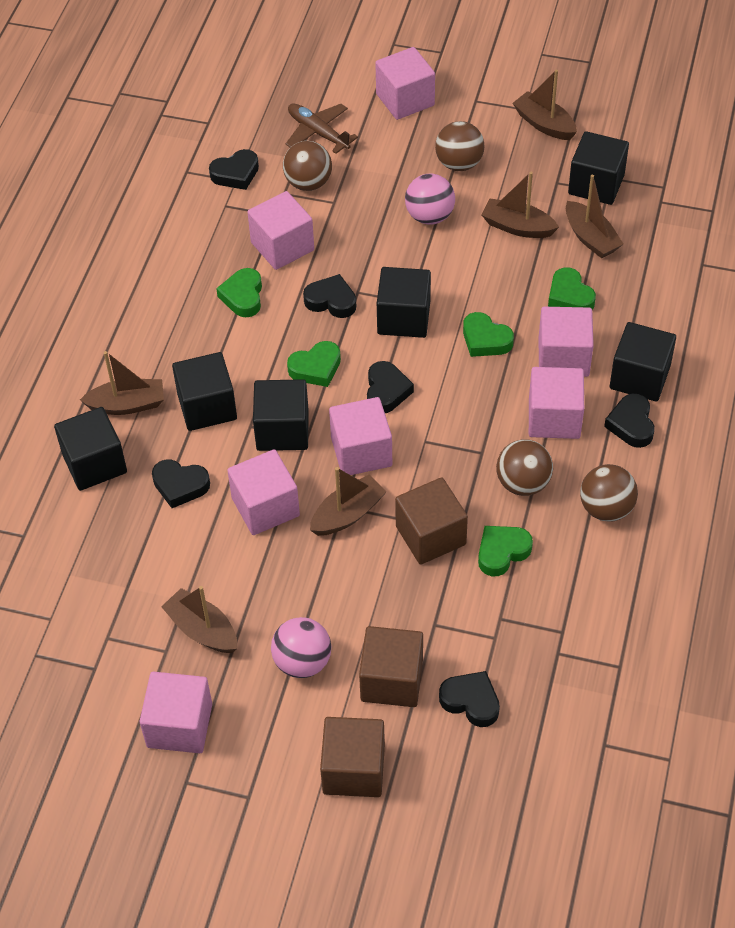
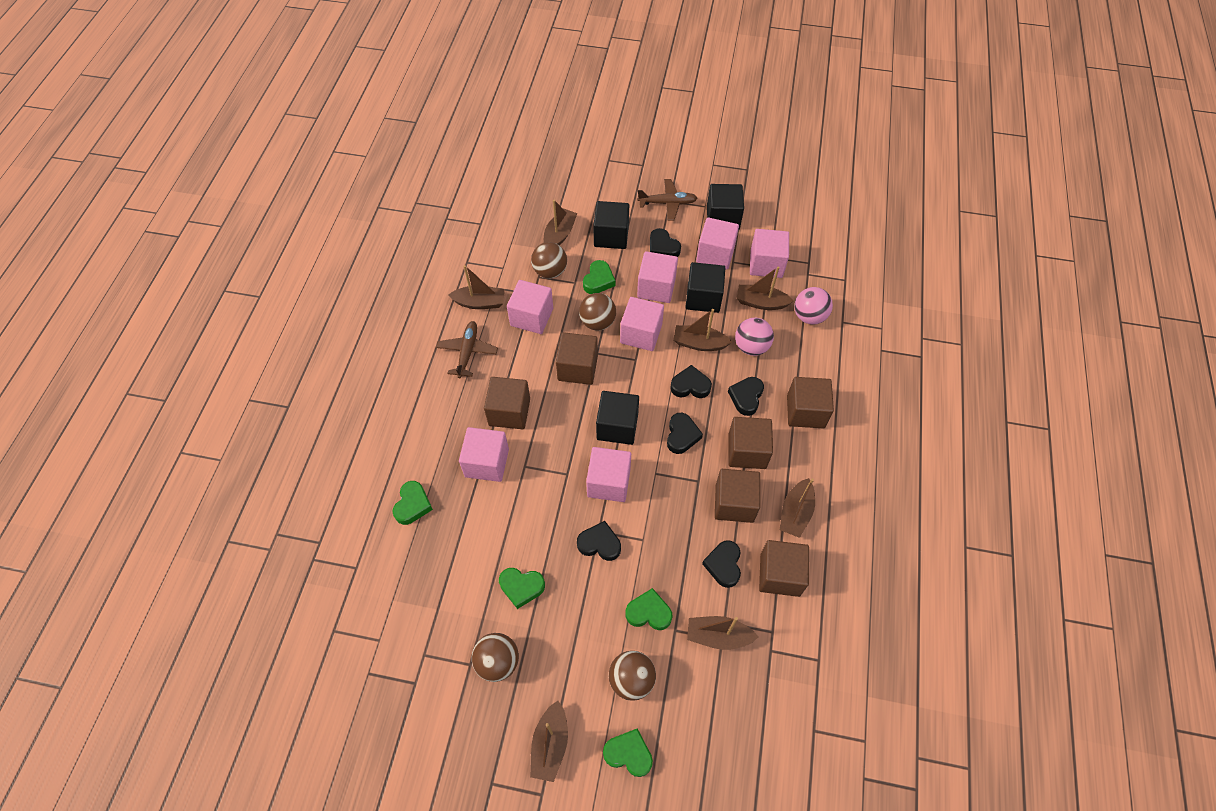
black cube: [54,407,127,491] [172,352,237,431] [253,379,309,451] [377,267,431,338] [568,131,629,205] [610,322,676,402] = 6 -> [593,201,629,249] [596,391,639,445] [685,262,725,313] [707,184,744,230] = 4
brown boat: [80,351,164,415] [161,586,237,653] [310,467,387,536] [482,172,559,238] [513,70,577,140] [566,175,623,258] = 6 -> [448,265,505,309] [530,701,568,782] [544,200,577,246] [673,309,732,351] [687,616,758,650] [737,266,793,310] [780,478,815,538] = 7
brown cube: [320,717,385,797] [359,626,423,707] [395,477,468,565] = 3 -> [484,377,530,429] [556,332,598,385] [715,469,760,523] [728,417,773,469] [759,540,809,597] [787,377,834,428] = 6
brown plane: [286,104,358,154] = 1 -> [436,321,498,378] [637,179,698,221] = 2

